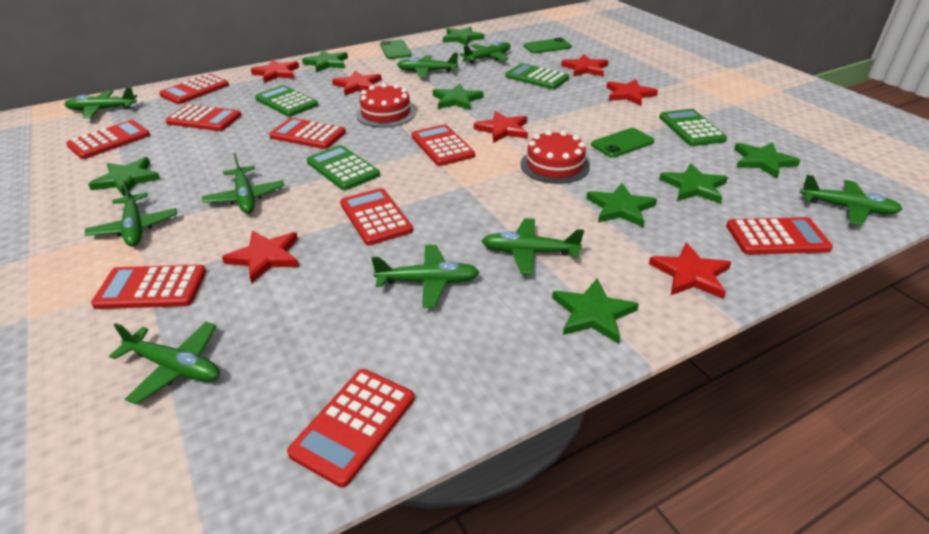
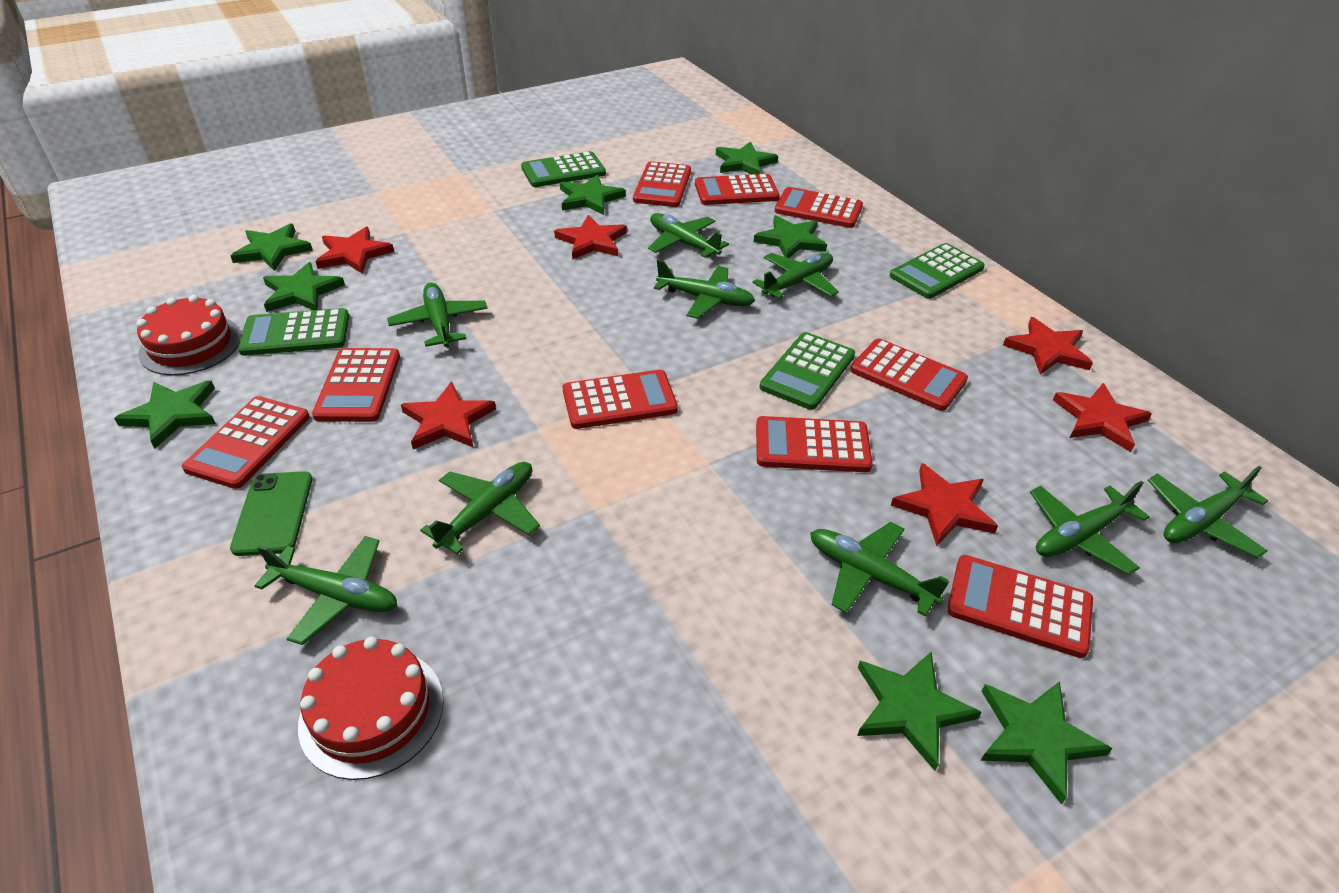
green phone: [380,40,412,59] [524,38,572,53] [591,128,654,158] = 3 -> [230,471,312,556] = 1
red star: [222,231,299,283] [251,59,299,83] [332,70,382,96] [474,111,528,143] [561,54,609,77] [606,79,658,106] [649,243,731,299] = 7 -> [315,227,394,274] [401,381,496,449] [554,215,627,260] [891,463,998,546] [1003,317,1093,375] [1053,383,1152,452] = 6

